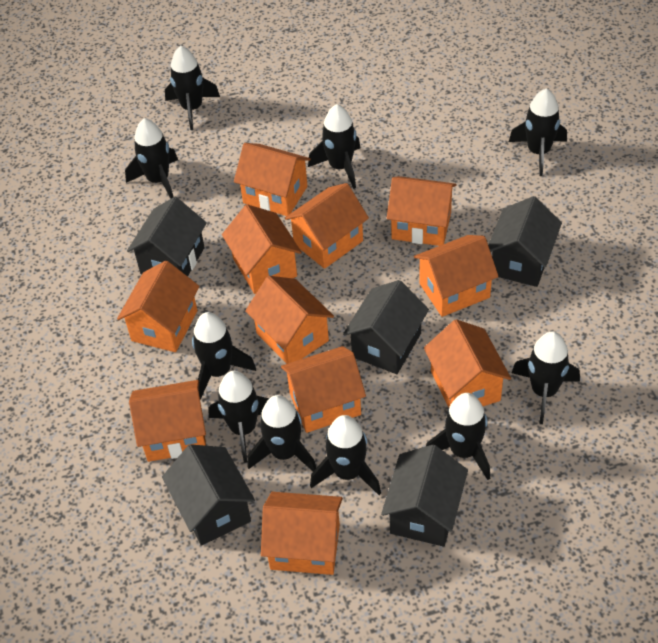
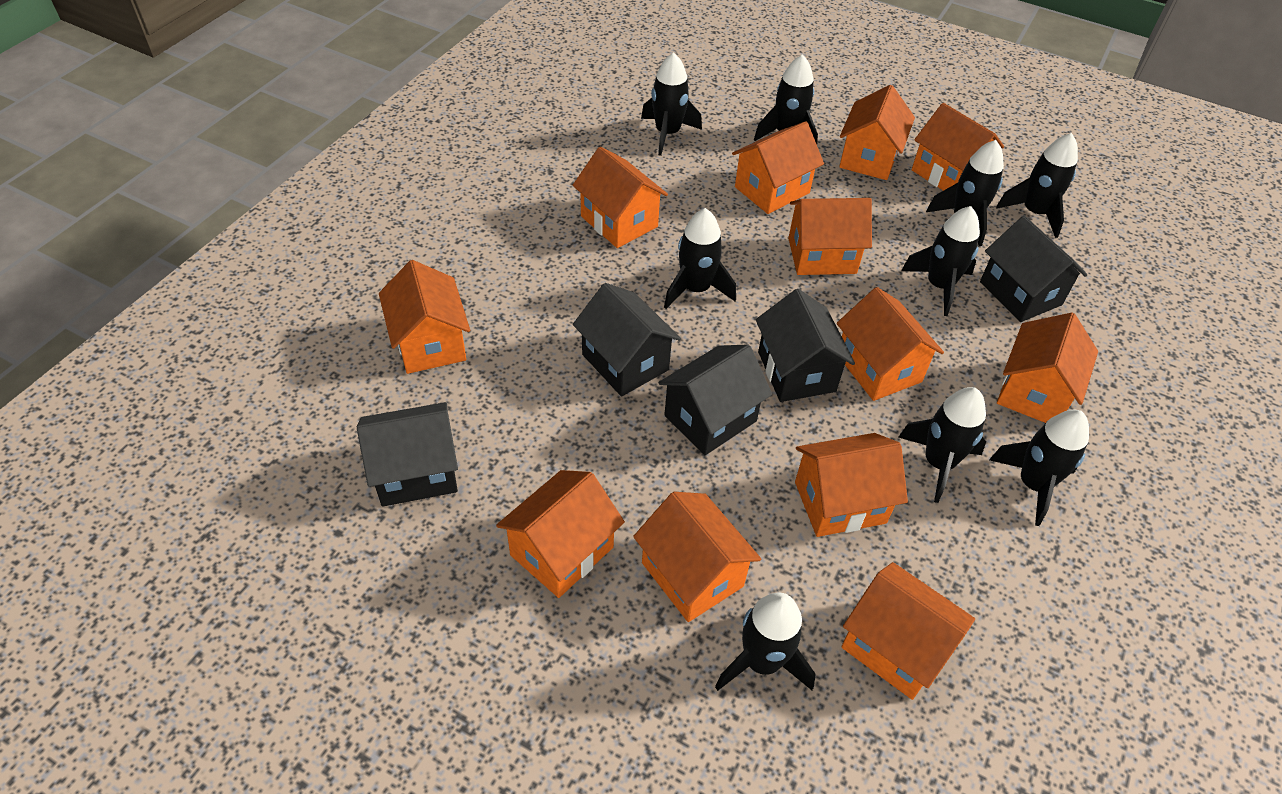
black rocket: [125,118,178,199] [165,46,220,130] [192,312,256,400] [209,371,269,463] [247,395,316,471] [308,104,360,189] [310,415,381,495] [426,393,490,480] [509,88,567,176] [512,331,580,424] = 10 -> [641,52,702,156] [664,208,736,309] [715,593,816,691] [754,54,818,144] [898,387,986,503] [901,206,980,316] [926,140,1004,246] [989,410,1089,526] [996,133,1078,238] = 9
orange house: [117,261,200,352] [129,380,206,462] [222,204,302,294] [234,143,311,216] [245,276,334,364] [261,492,343,575] [281,346,366,433] [285,183,369,269] [387,176,457,246] [414,235,499,317] [424,319,511,408] = 11 -> [379,260,470,374] [496,470,625,598] [573,147,668,248] [633,492,761,622] [732,121,824,214] [788,198,872,275] [795,433,908,537] [837,287,944,401] [839,85,915,180] [841,562,975,700] [912,103,1004,191] [997,313,1098,423] = 12

